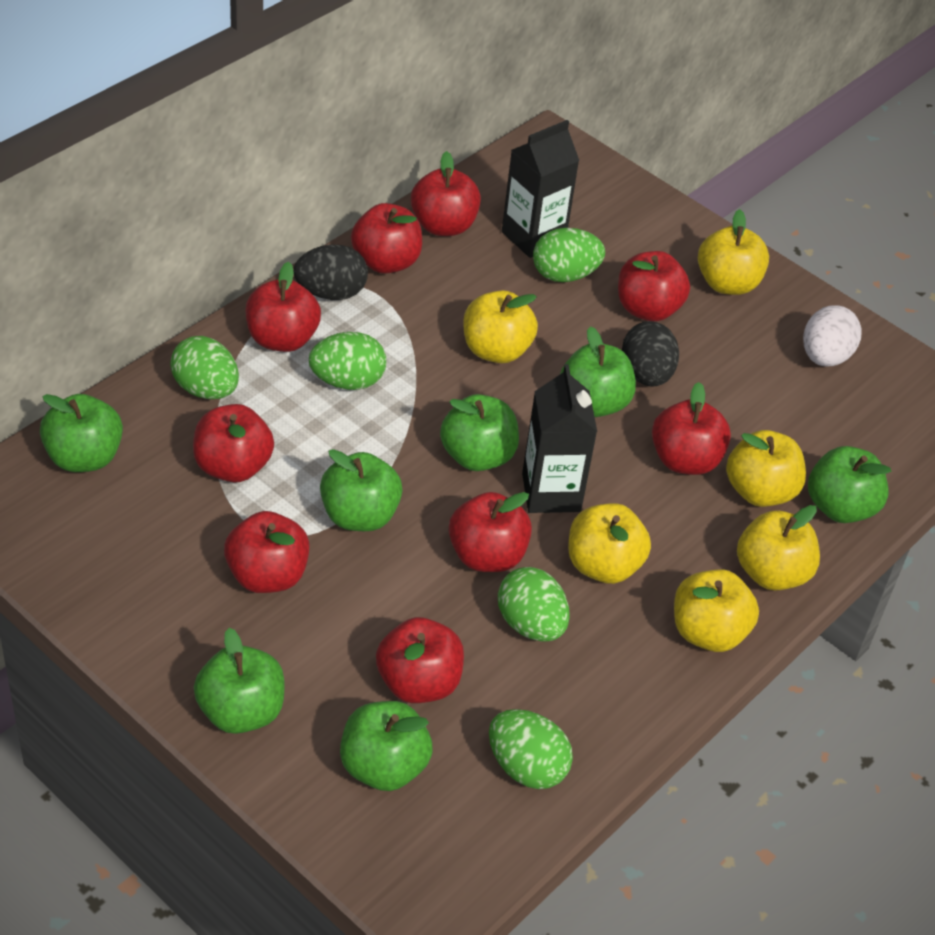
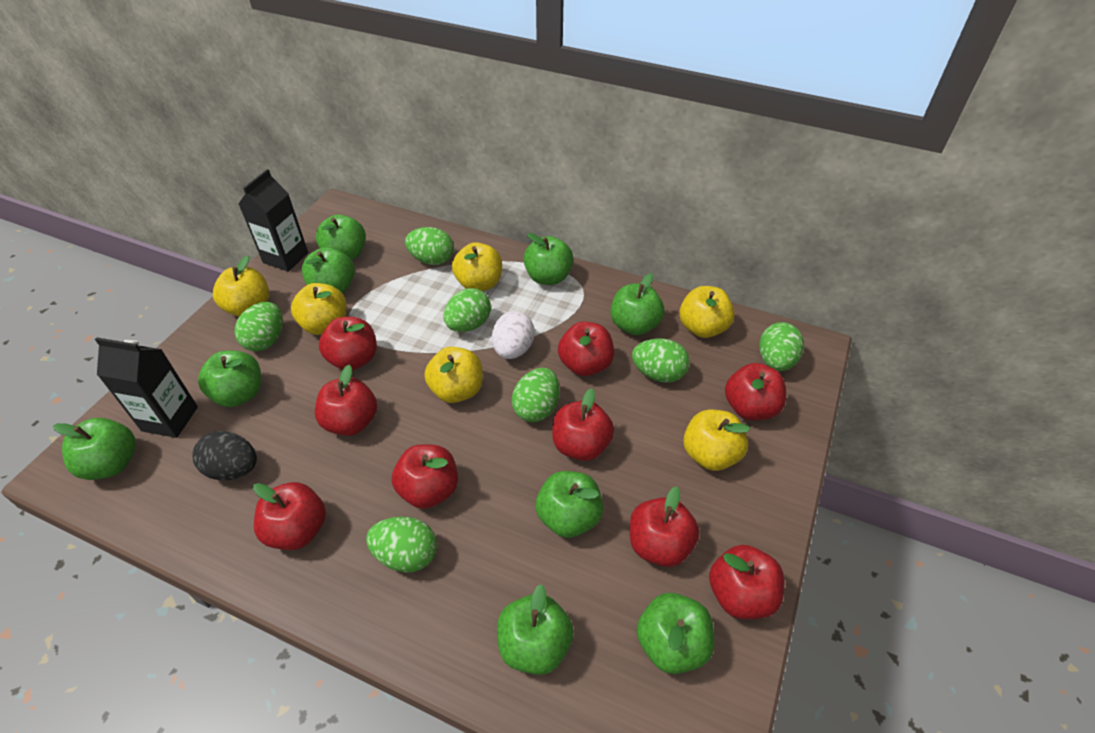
black egg: [294,245,368,300] [622,321,679,387] = 2 -> [192,431,257,480] = 1
green apple: [40,394,123,472] [194,628,284,734] [320,449,403,531] [340,701,432,791] [440,394,519,471] [560,326,636,417] [808,446,891,523] = 7 -> [53,418,136,480] [198,351,261,407] [302,247,355,294] [316,214,366,260] [497,584,574,675] [523,233,574,285] [535,471,603,538] [611,273,664,335] [637,593,714,674] = 9
green egg: [170,336,239,399] [309,332,386,390] [489,709,573,789] [498,567,570,642] [533,228,605,282] = 5 -> [235,302,283,351] [366,516,437,572] [405,227,454,265] [444,288,491,332] [512,368,559,422] [632,338,690,383] [759,322,804,371] = 7

